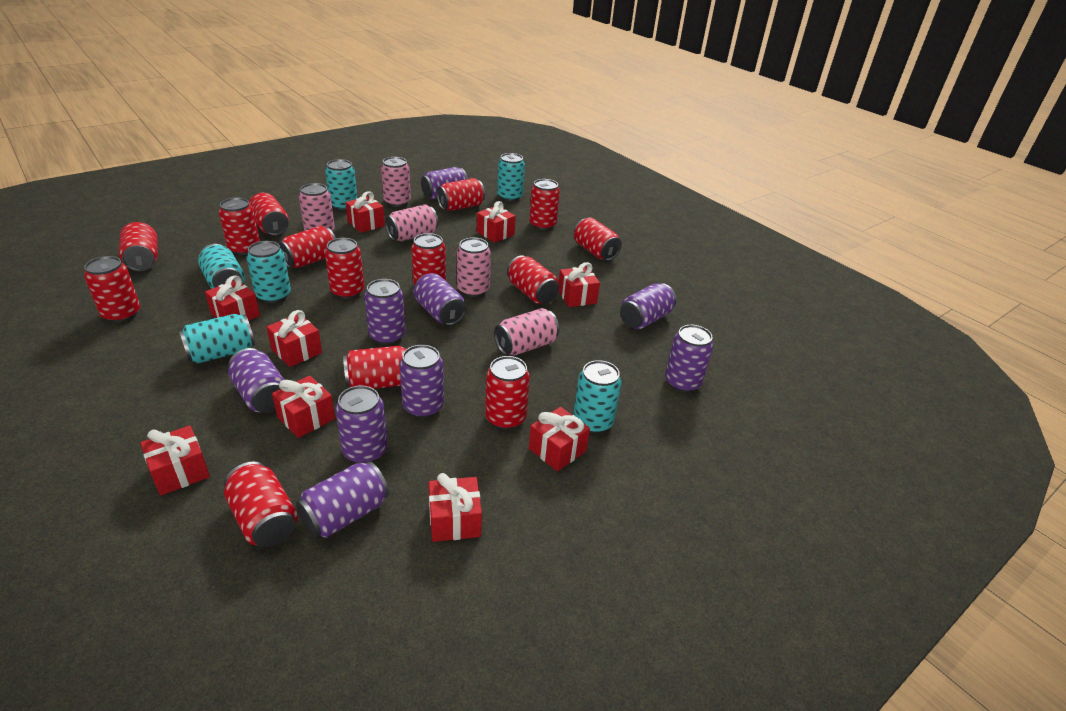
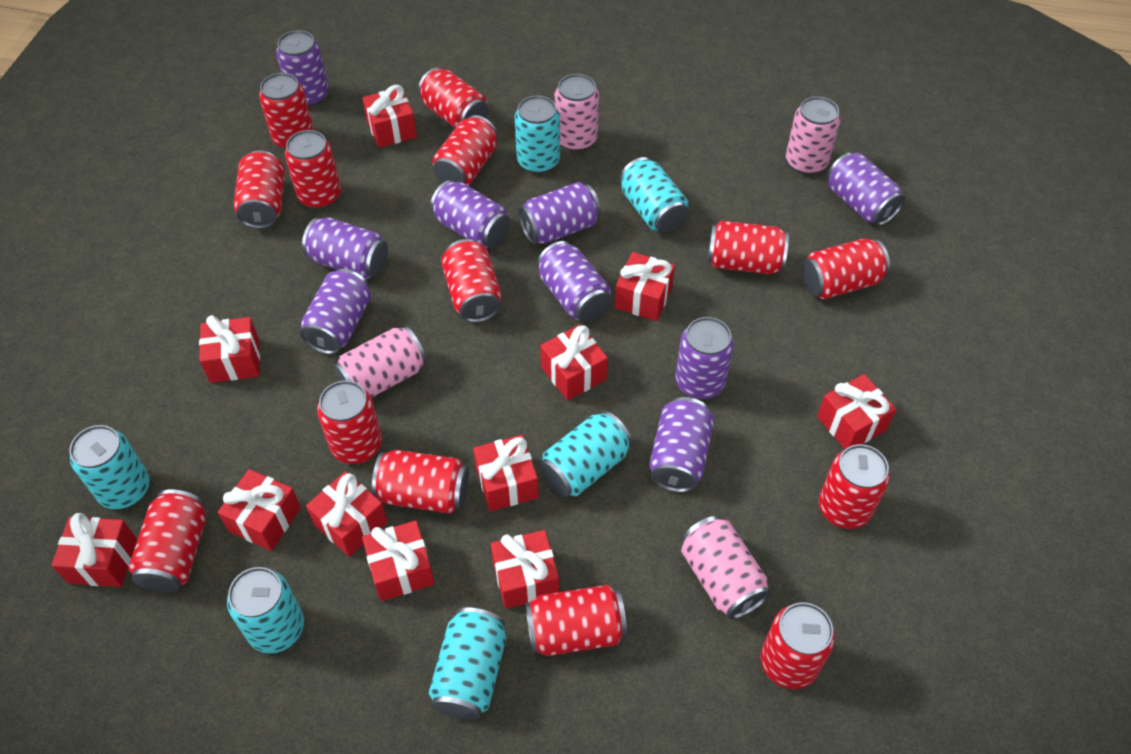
pink can: [299,183,335,231] [381,157,411,207] [385,204,438,241] [457,237,491,297] [494,308,559,355] = 5 -> [334,326,427,398] [555,74,599,151] [681,516,771,619] [786,96,840,175] = 4
red gift: [140,426,210,496] [205,275,260,321] [266,310,322,367] [272,376,335,438] [345,191,385,233] [429,473,482,542] [477,201,516,243] [529,407,590,471] [558,262,600,307] = 9 -> [51,513,137,587] [199,315,260,383] [218,469,301,551] [306,471,388,557] [362,85,417,148] [362,520,435,601] [473,435,538,511] [491,530,559,609] [540,325,608,401] [615,252,675,321] [817,374,896,449] = 11

